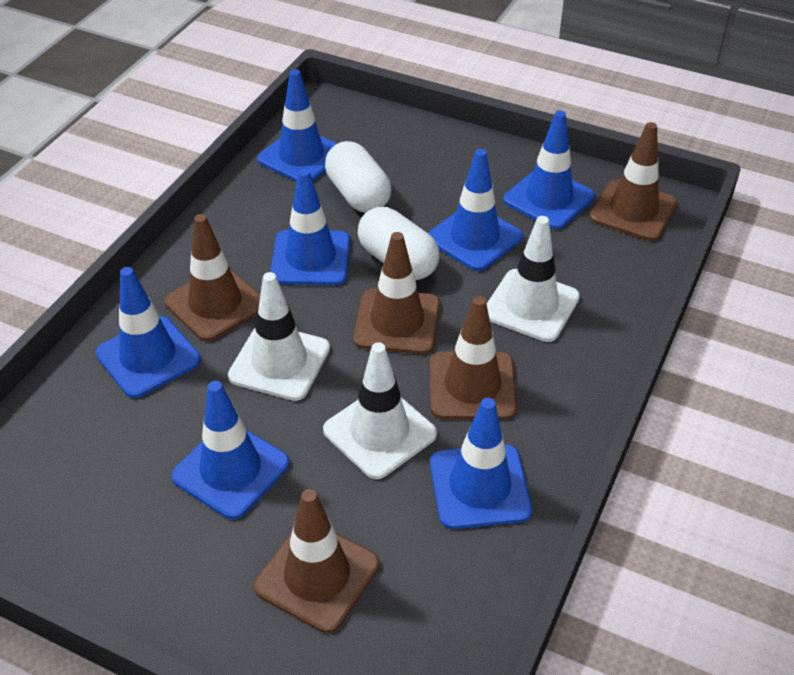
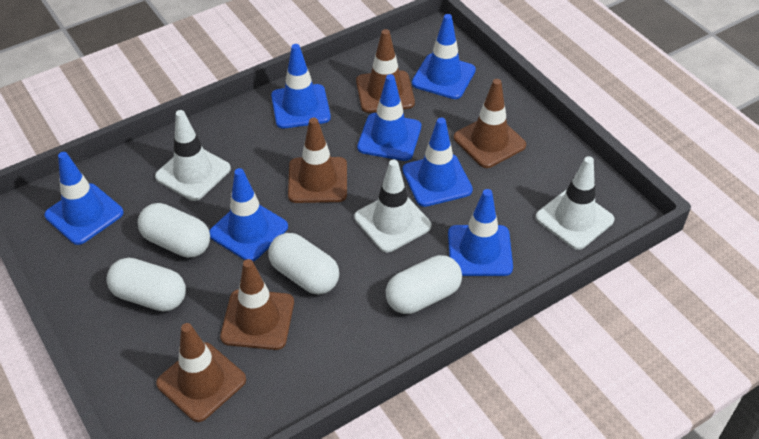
white capsule: [325,141,391,213] [358,207,439,280] = 2 -> [106,258,186,311] [137,203,210,258] [268,233,339,294] [386,255,462,314] = 4

